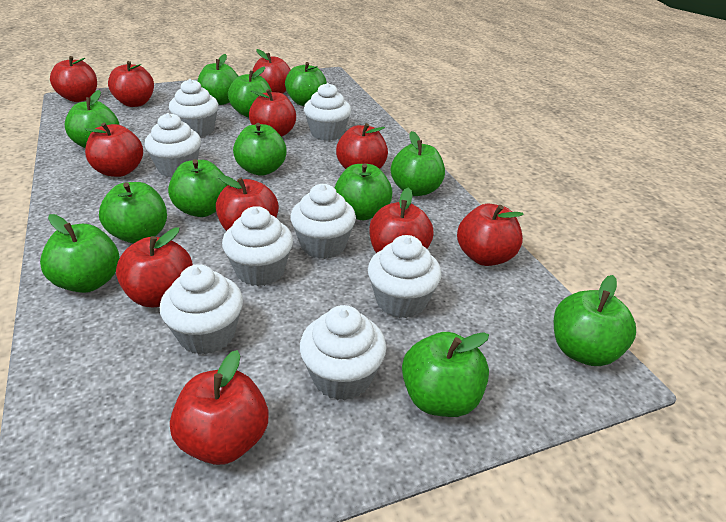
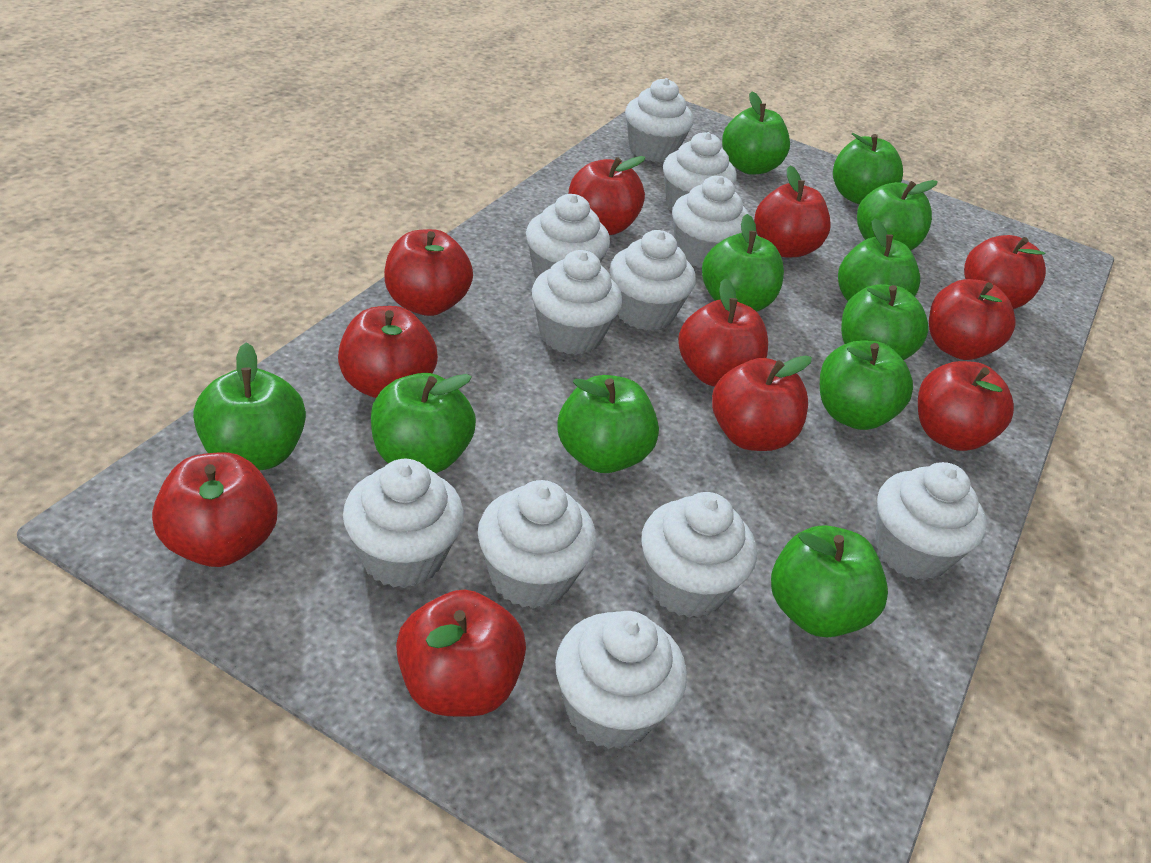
green apple: [40,214,120,293] [65,90,119,148] [99,182,167,243] [168,159,227,217] [198,54,239,105] [228,67,272,117] [233,123,287,176] [285,62,327,106] [335,163,392,220] [391,131,445,196] [402,332,489,417] [554,275,636,366] = 12 -> [193,343,306,471] [371,373,476,473] [557,375,659,473] [702,214,784,312] [722,91,790,175] [771,525,888,638] [820,341,913,430] [833,133,903,204] [838,218,920,301] [841,284,929,360] [857,180,937,251] = 11
white cupcake: [145,113,201,177] [160,264,243,355] [169,79,218,137] [222,206,293,286] [290,184,356,259] [300,305,386,400] [304,83,351,141] [368,235,442,318] = 8 -> [343,459,464,588] [478,480,596,609] [526,194,610,278] [532,250,622,355] [555,611,687,749] [610,230,696,331] [625,78,694,162] [641,492,757,618] [663,132,737,211] [672,176,749,268] [875,462,987,580] = 11

